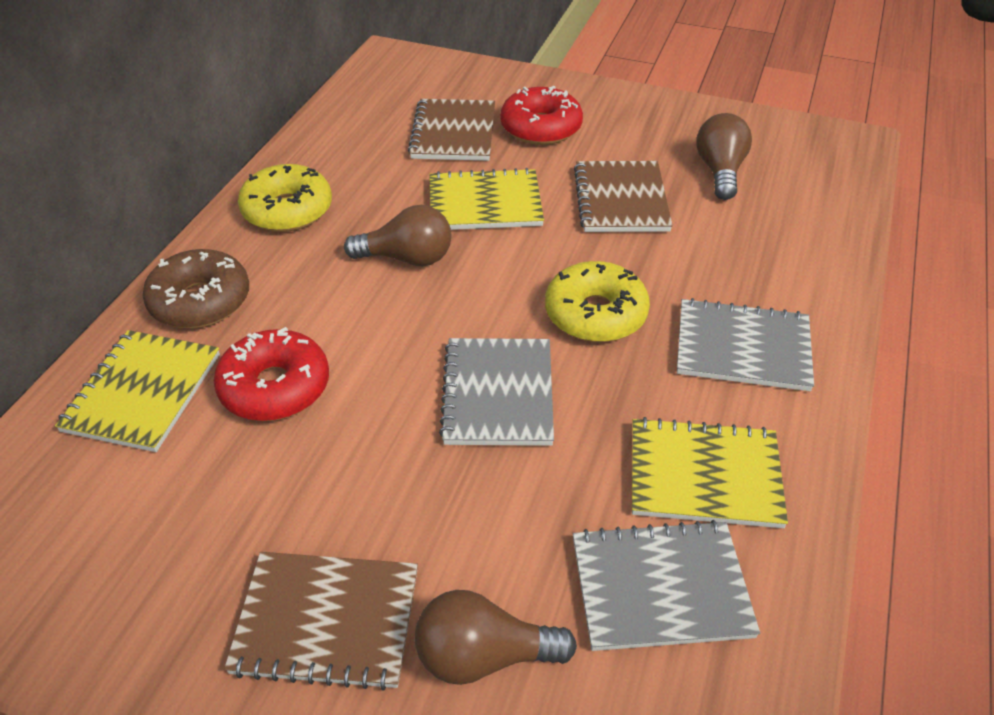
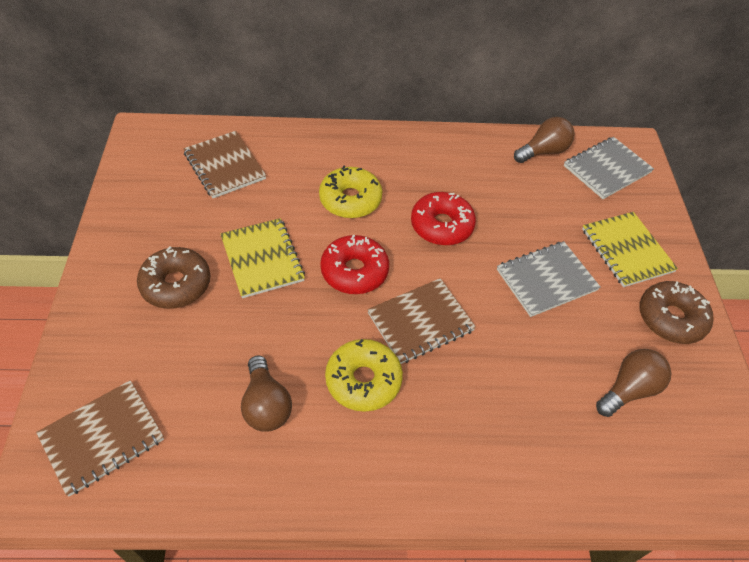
brown donut: [143,249,249,328] = 1 -> [137,246,210,309] [639,281,714,344] = 2
grey notebook: [439,338,554,446] [573,520,760,651] [677,298,814,391] = 3 -> [497,241,600,317] [564,137,654,199] = 2
yellow notebook: [55,330,220,452] [429,168,544,230] [632,417,788,528] = 3 -> [220,218,305,298] [582,212,678,287] = 2

